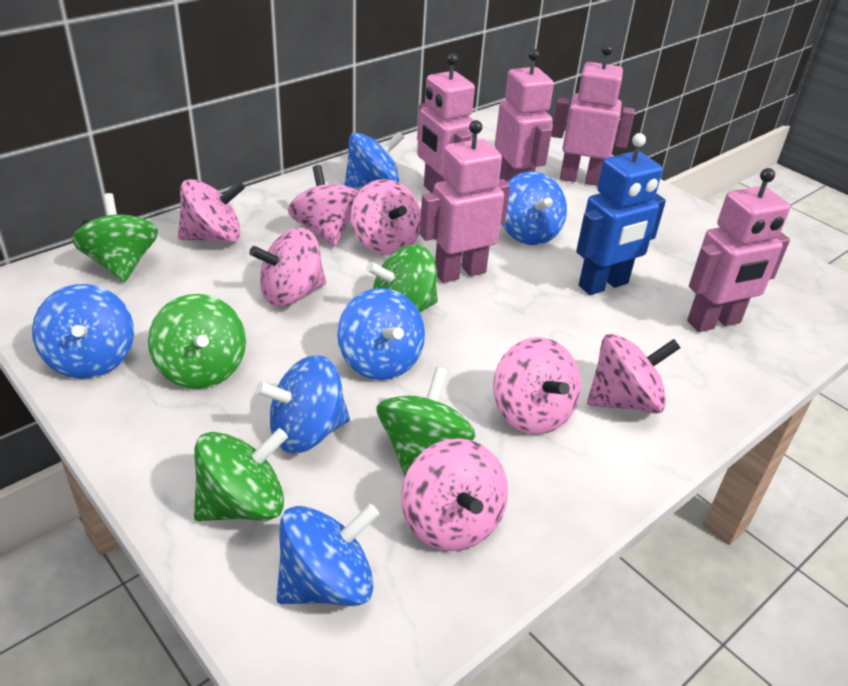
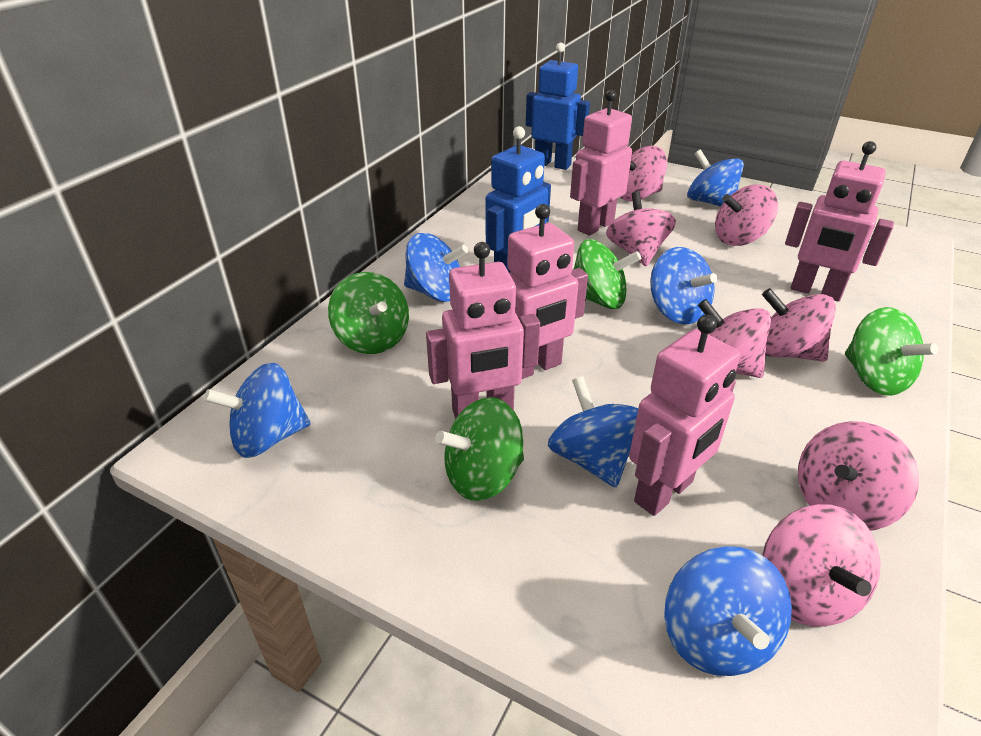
blue robot: [576,133,666,295] = 1 -> [486,126,551,273] [526,43,590,170] = 2
green spinning top: [72,193,158,282] [148,294,246,389] [194,428,288,521] [366,245,438,312] [376,367,475,476] = 5 -> [328,272,409,354] [435,397,524,501] [574,239,641,309] [845,307,938,396] = 4

